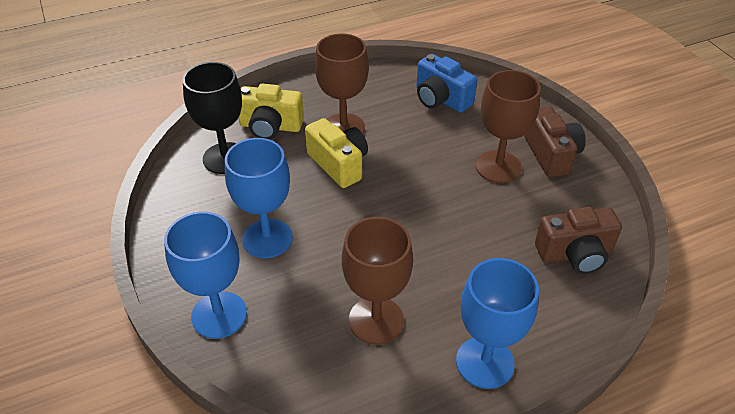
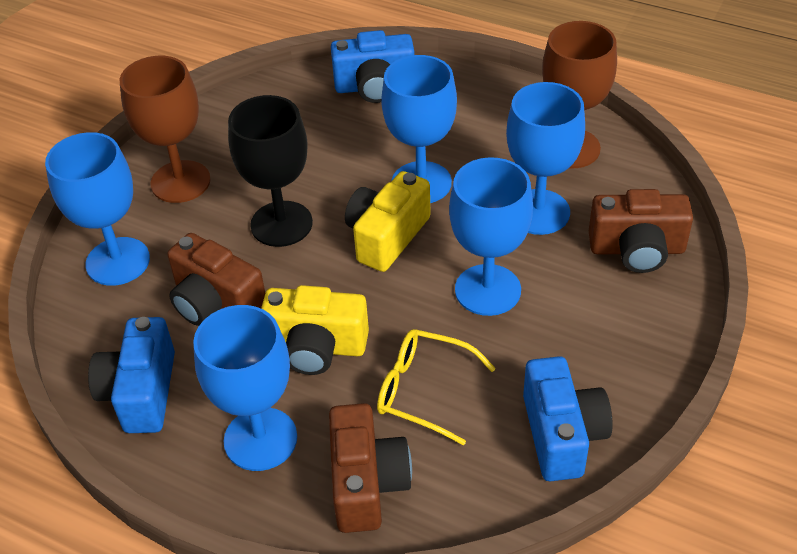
blue camera: [417,54,477,113] = 1 -> [88,317,175,433] [331,30,415,103] [523,356,613,481] = 3
blue goblet: [164,211,247,339] [225,138,293,258] [456,258,539,389] = 3 -> [45,132,150,286] [193,305,297,471] [381,55,457,203] [449,157,533,316] [506,82,585,235] = 5
brown camera: [524,107,586,177] [535,207,622,274] = 2 -> [167,233,265,326] [329,403,412,533] [589,189,693,273] = 3
brown goblet: [315,34,369,133] [342,217,413,344] [476,70,541,183] = 3 -> [120,56,211,203] [542,21,617,168] = 2
yellow glasses: none = 0 -> [377,329,496,445] = 1

